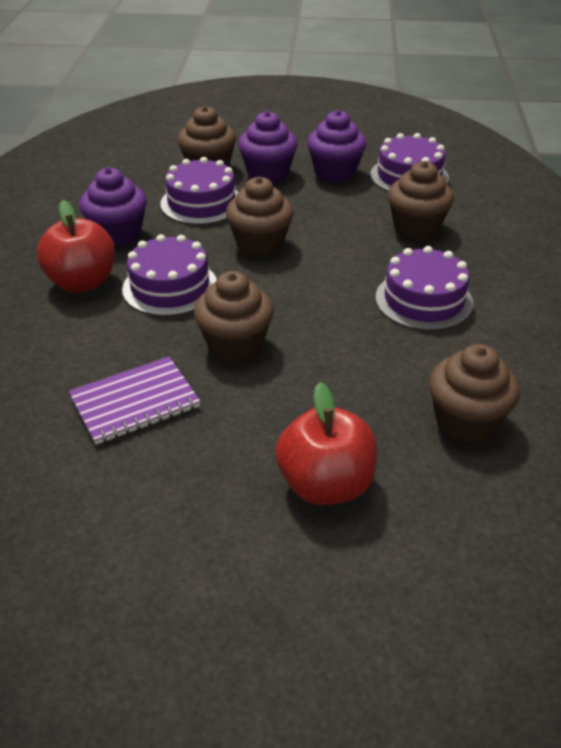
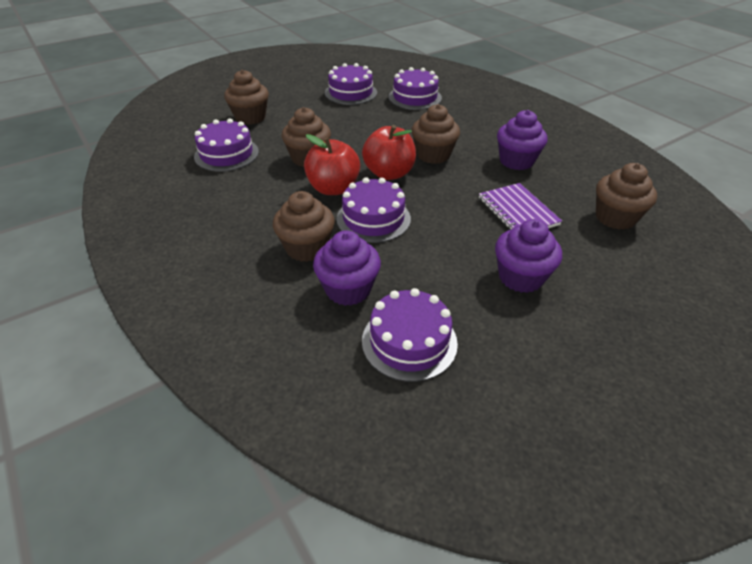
purple cake: [122,234,217,316] [160,157,238,225] [370,133,449,191] [376,246,473,331] = 4 -> [194,118,259,172] [325,63,377,105] [336,177,411,243] [362,288,458,382] [389,67,442,110] = 5

